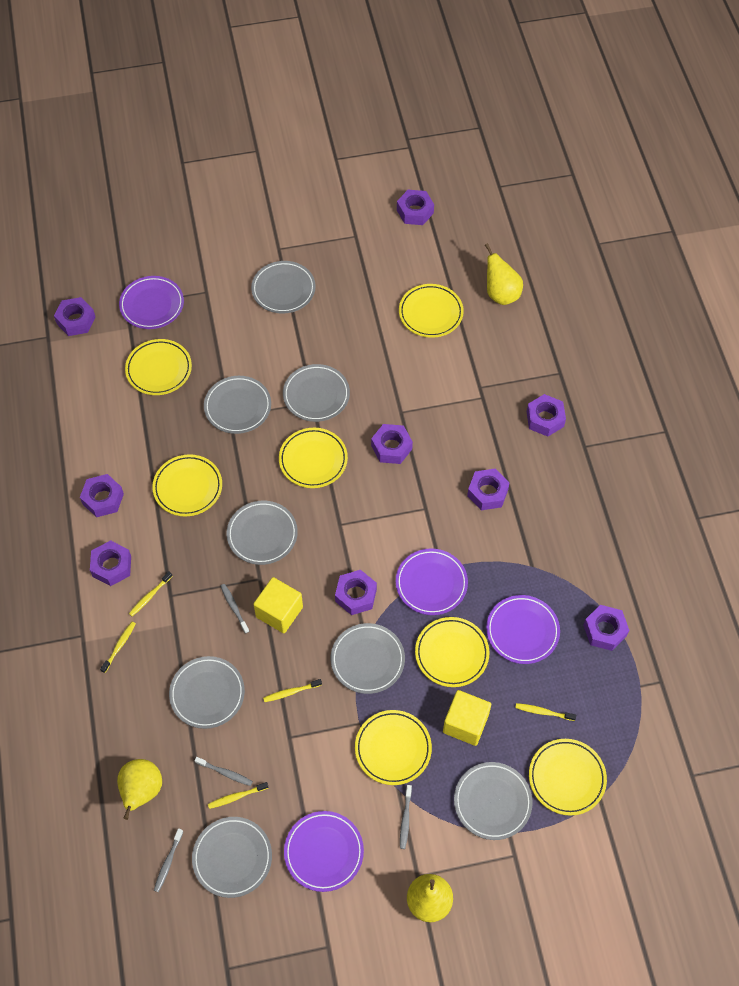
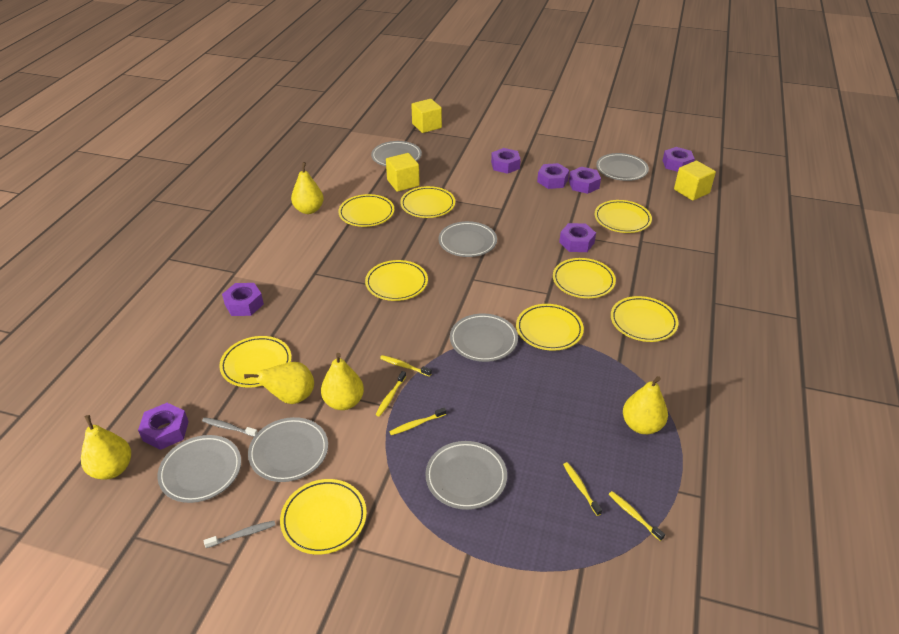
grey plate: [169,656,245,729] [192,817,272,898] [204,376,271,434] [226,501,298,565] [251,261,316,314] [283,364,350,422] [331,623,405,694] [454,762,533,840] = 8 -> [157,435,241,503] [248,417,328,482] [371,141,422,166] [425,441,507,510] [438,221,497,257] [450,313,518,362] [596,153,649,181] = 7
grey toothbrush: [154,828,183,892] [195,757,253,786] [221,584,249,634] [400,785,412,849] = 4 -> [202,417,258,437] [204,521,275,548] = 2
purple nut: [54,297,96,336] [80,474,124,517] [90,540,131,586] [335,570,377,615] [371,424,413,464] [397,190,434,225] [467,468,509,510] [527,394,566,437] [583,605,629,651] = 9 -> [138,403,189,450] [222,283,264,316] [491,148,521,174] [537,163,569,189] [559,223,596,252] [569,167,601,194] [662,147,695,172] = 7
purple plate: [119,276,184,329] [284,811,364,892] [396,548,468,615] [486,595,560,664] = 4 -> none = 0
yellow cube: [253,577,303,633] [443,690,491,746] = 2 -> [386,153,420,192] [411,99,442,133] [674,161,716,201] = 3
yellow pear: [117,759,162,820] [407,874,453,922] [485,243,523,305] = 3 -> [81,415,131,480] [244,362,314,404] [291,162,324,214] [321,353,364,410] [623,376,668,434] = 5
yellow plate: [125,339,192,395] [152,454,222,516] [279,428,348,488] [355,710,432,785] [399,284,464,338] [415,617,489,687] [529,739,607,816] = 7 -> [219,336,292,387] [280,479,367,555] [338,194,394,227] [365,260,428,301] [400,186,455,218] [516,304,584,351] [553,258,616,298] [595,200,652,233] [611,296,679,342] = 9

